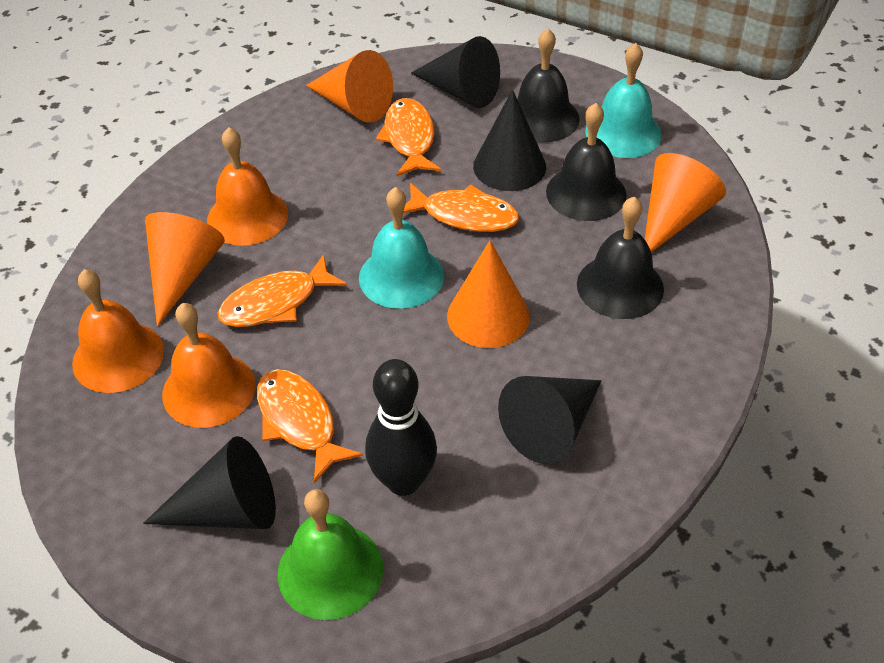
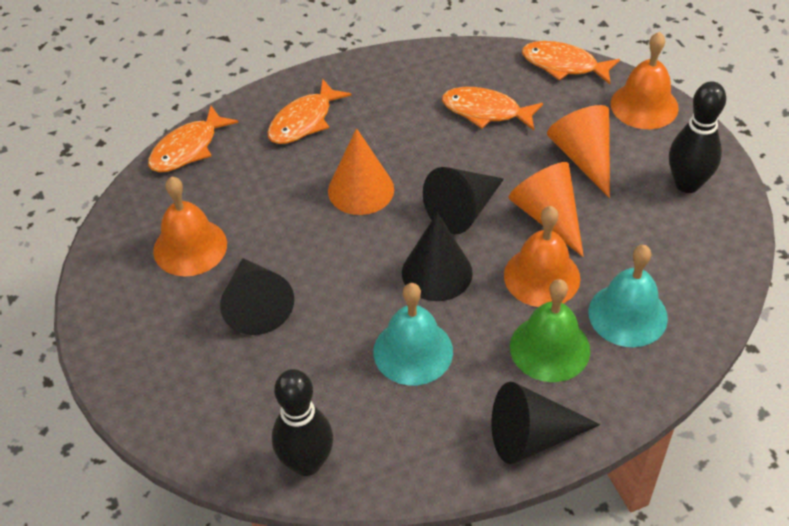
black bell: [517,28,580,143] [546,103,627,221] [577,197,664,319] = 3 -> none = 0
black bowling pin: [365,359,437,496] = 1 -> [272,369,333,476] [669,81,726,193] = 2
orange cone: [145,212,225,327] [306,50,393,123] [447,240,530,348] [645,153,726,252] = 4 -> [328,128,394,215] [508,162,584,257] [547,105,610,198] = 3

